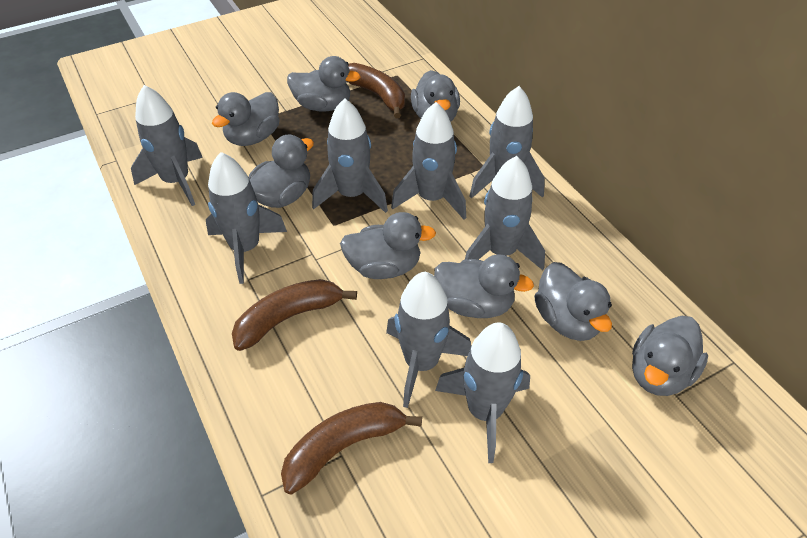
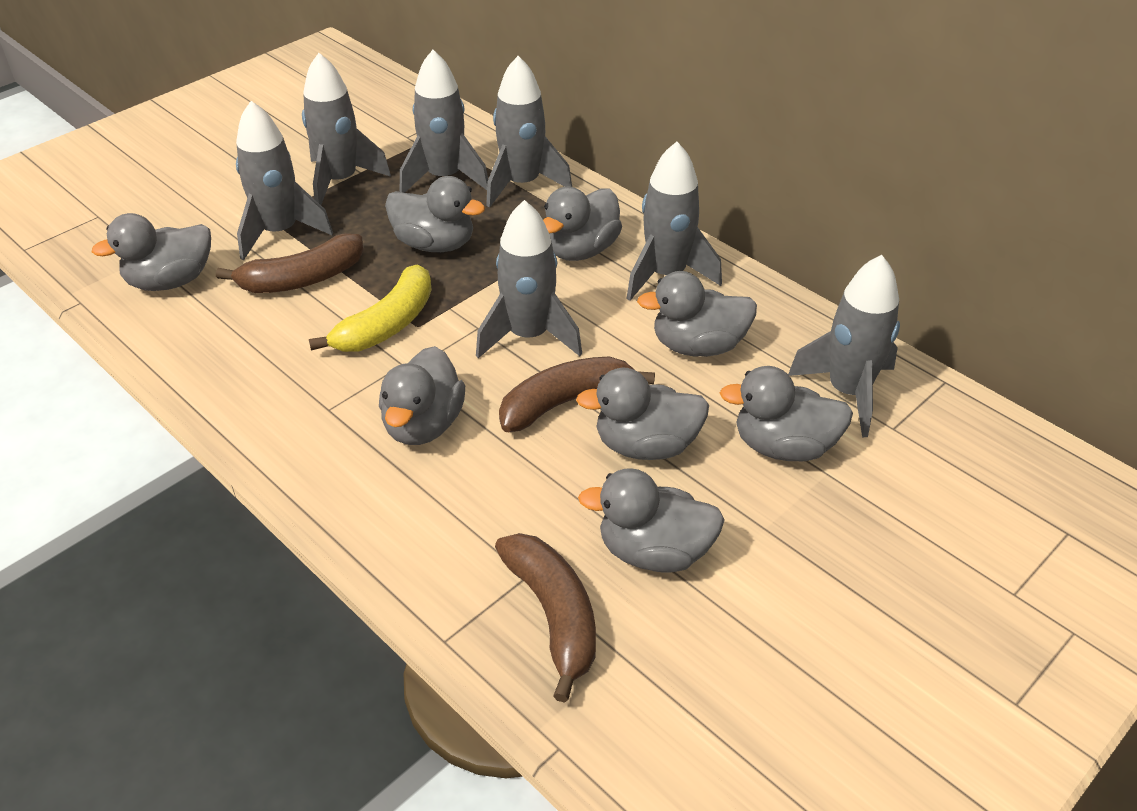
grey rocket: [131,85,203,206] [206,152,287,284] [312,98,388,213] [386,272,471,408] [391,102,466,220] [435,323,530,463] [465,156,545,270] [469,86,545,198] = 8 -> [236,101,333,260] [302,53,391,205] [400,50,488,193] [476,200,582,358] [486,56,572,208] [627,142,722,301] [788,255,900,437] = 7
yellow banana: none = 0 -> [309,265,432,352] = 1

